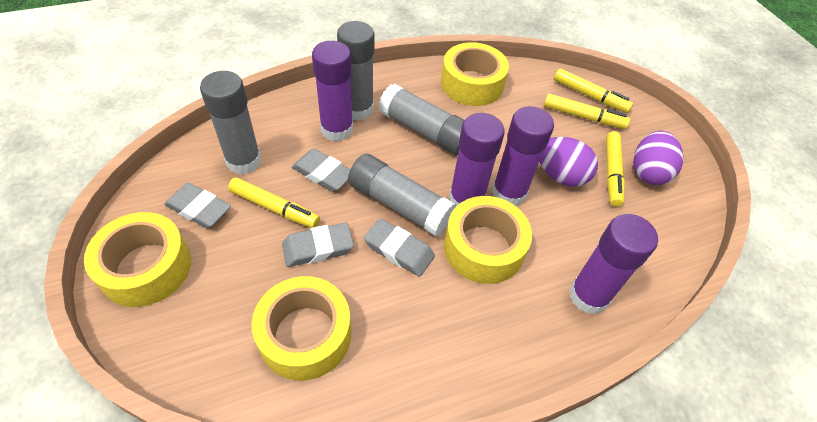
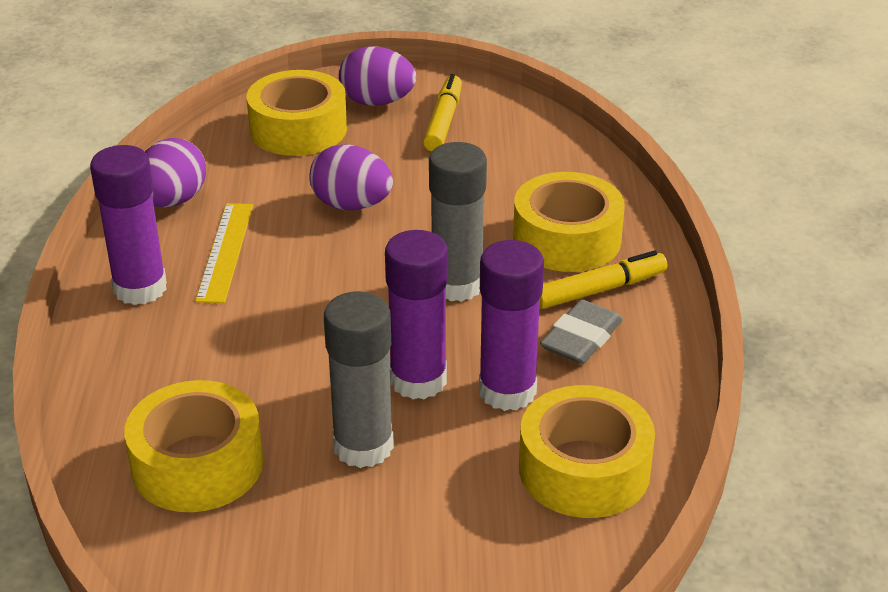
grey eraser: [164,183,231,228] [282,223,354,267] [292,149,350,192] [364,218,435,277] = 4 -> [540,300,623,364] = 1
grey glue stick: [200,71,262,175] [337,21,374,120] [348,154,456,237] [378,83,464,155] = 4 -> [324,291,394,468] [429,142,487,301] = 2
purple egg: [539,137,598,187] [633,131,684,185] = 2 -> [145,138,206,208] [309,144,393,210] [339,46,416,106] = 3
purple glue stick: [312,41,353,141] [449,113,505,206] [492,106,554,207] [569,214,658,314] = 4 -> [90,145,167,305] [385,230,448,399] [479,240,544,411] = 3
yellow marker: [228,177,320,228] [544,93,630,129] [554,68,633,113] [606,131,625,207] = 4 -> [423,74,462,151] [540,250,667,309] = 2
yellow ruler: none = 0 -> [195,203,253,303] = 1

